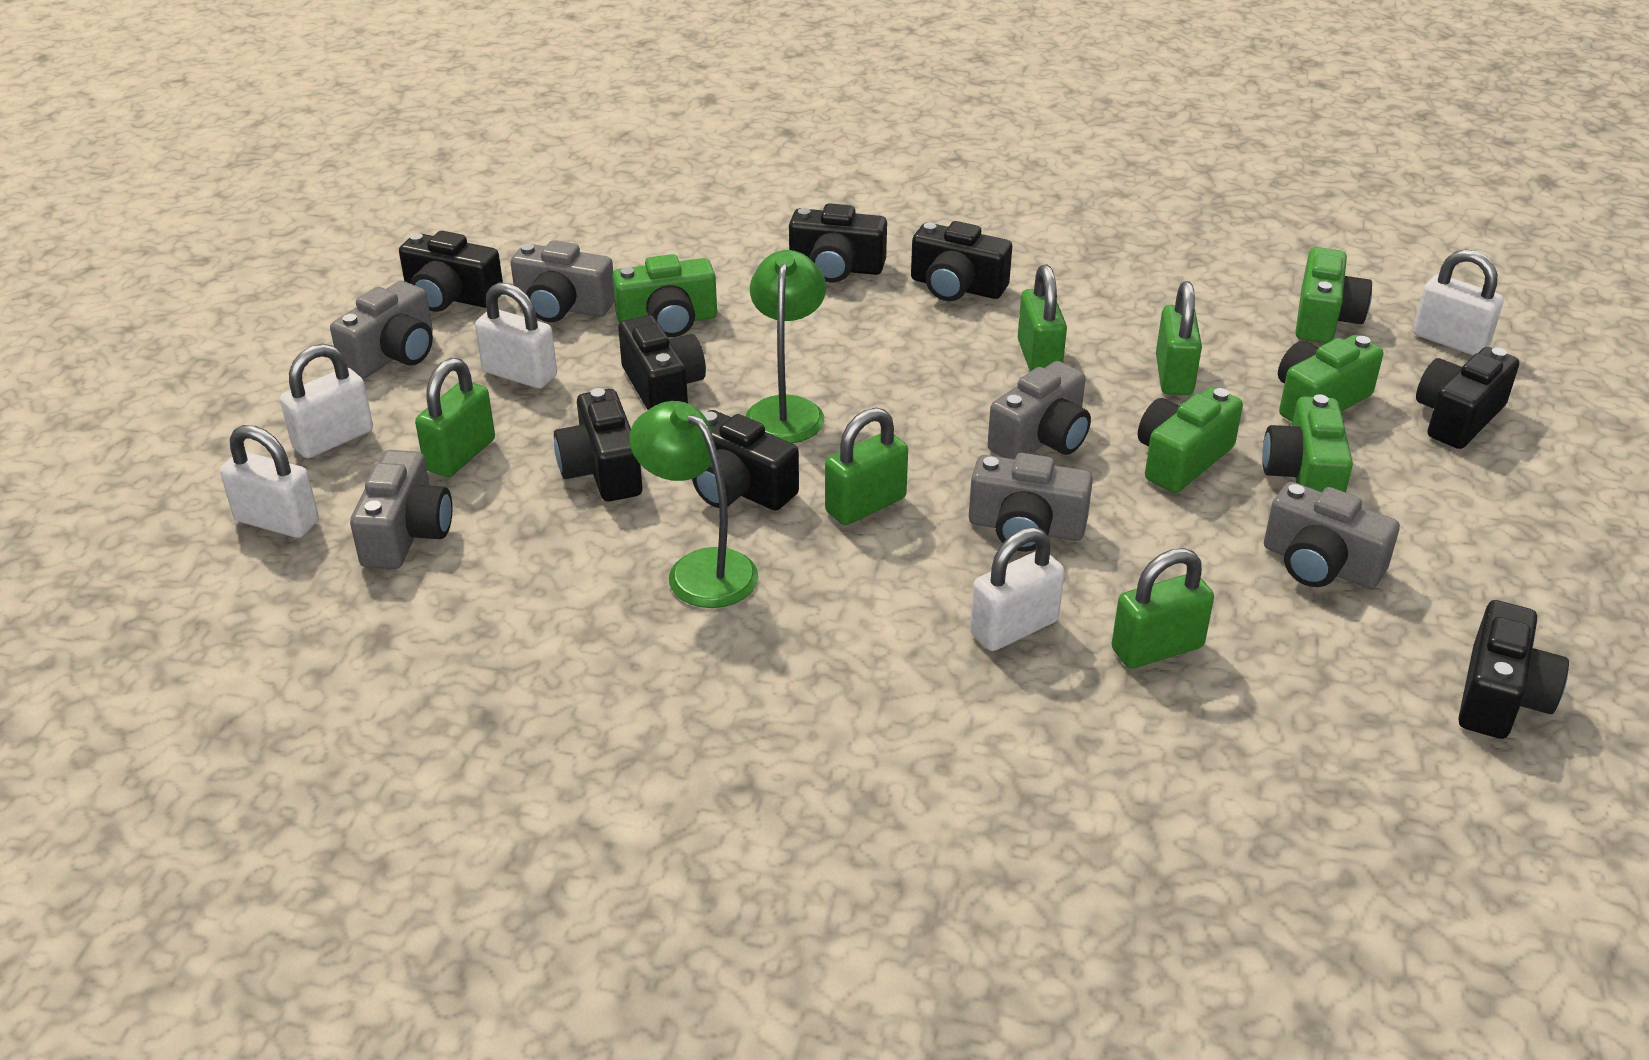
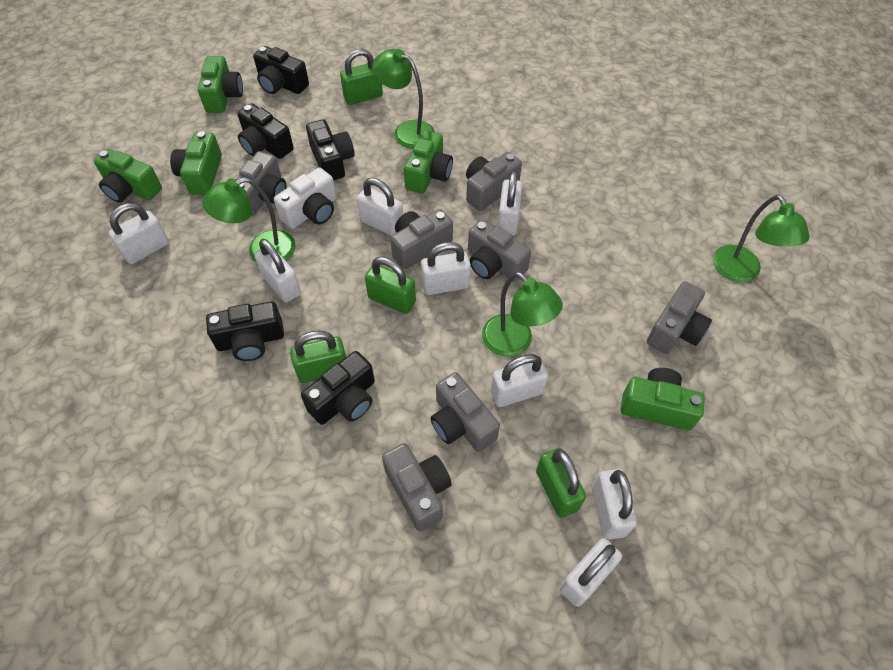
black camera: [399,231,503,312] [554,388,643,501] [618,315,706,410] [692,410,799,511] [789,203,887,282] [911,221,1012,301] [1416,347,1519,449] [1458,600,1569,739] = 8 -> [206,301,284,361] [238,104,294,159] [253,46,309,94] [301,351,375,425] [306,119,355,180] = 5
green lamp: [629,401,759,608] [745,250,826,443] = 2 -> [202,177,296,263] [372,49,435,149] [482,272,563,357] [713,195,810,282] = 4
green padlock: [415,358,495,477] [825,408,908,525] [1018,265,1067,372] [1112,548,1214,668] [1156,281,1202,395] = 5 -> [290,331,346,383] [340,49,383,105] [365,257,416,314] [536,448,586,518] = 4
grey camera: [330,281,433,378] [350,450,452,569] [510,240,615,322] [969,453,1093,552] [987,361,1091,459] [1264,482,1400,589] = 6 -> [236,151,287,216] [382,443,452,531] [390,209,453,269] [430,372,500,452] [466,152,522,211] [468,219,531,282] [647,281,712,354] = 7
white camera: none = 0 -> [274,168,337,229] = 1
white padlock: [220,425,319,538] [280,344,373,458] [475,282,557,389] [970,527,1065,651] [1413,249,1504,356] = 5 -> [109,203,169,264] [254,239,301,302] [357,178,403,236] [421,242,471,295] [491,354,548,407] [498,171,522,236] [560,538,622,607] [592,469,637,539] = 8

